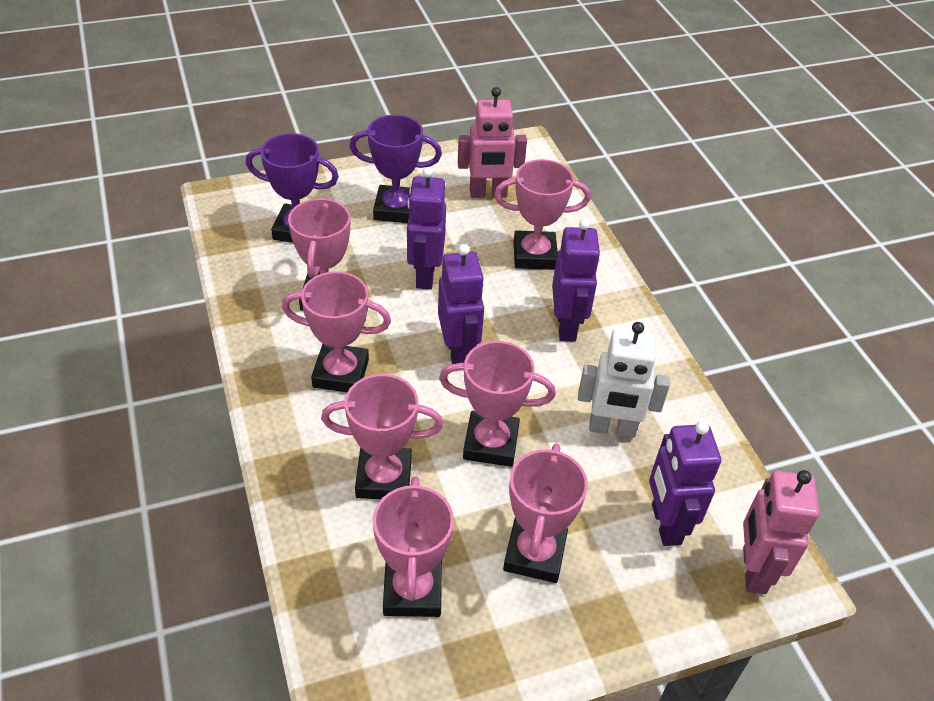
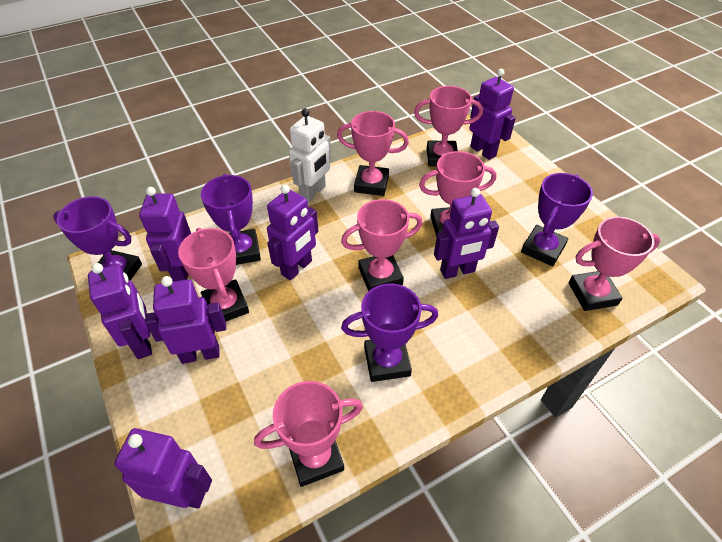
pink robot: [458,87,527,198] [743,470,819,594] = 2 -> none = 0
purple robot: [407,167,446,290] [438,244,484,364] [552,219,601,342] [649,421,721,546] = 4 -> [88,263,152,359] [114,428,212,509] [139,187,191,282] [145,276,226,364] [267,185,318,280] [434,188,499,279] [469,69,516,160] = 7
purple trophy: [246,133,339,243] [349,115,442,223] = 2 -> [53,196,142,281] [201,174,261,265] [341,283,438,382] [521,173,593,266] = 4

